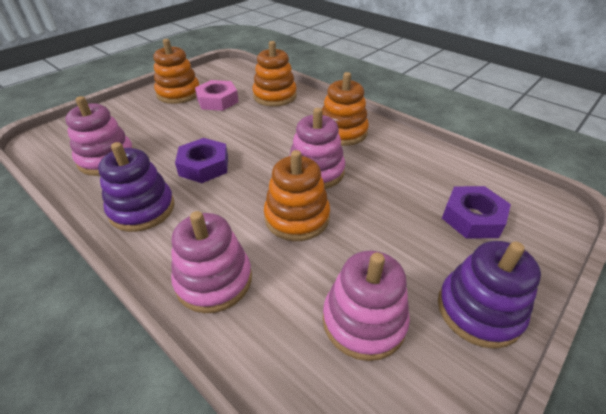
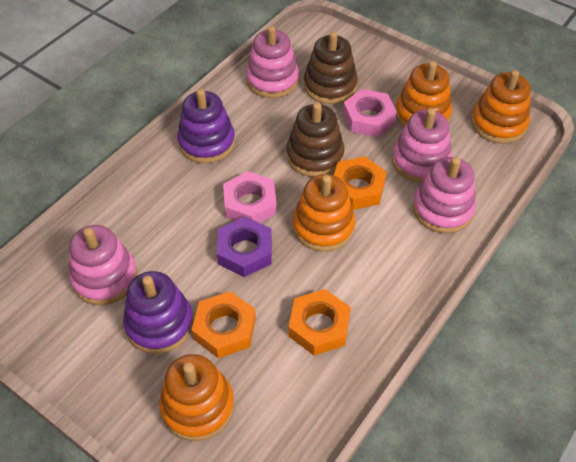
brown stacking toy: none = 0 -> [286,102,344,177] [304,32,358,104] = 2
orange nut: none = 0 -> [192,291,256,358] [288,289,351,356] [334,157,387,210] = 3
pink nut: [195,80,239,111] = 1 -> [223,171,277,223] [343,89,397,137] = 2
purple nut: [175,138,228,183] [442,186,511,239] = 2 -> [217,217,272,277] = 1

